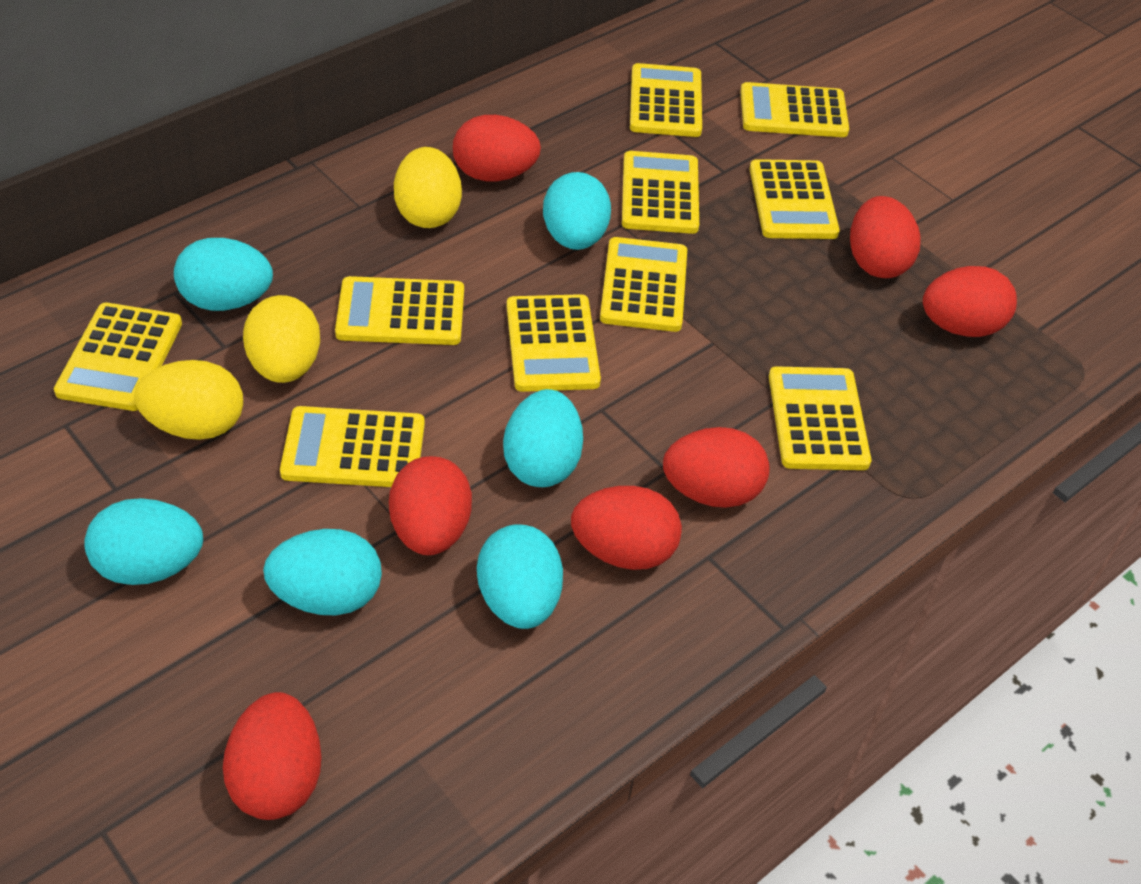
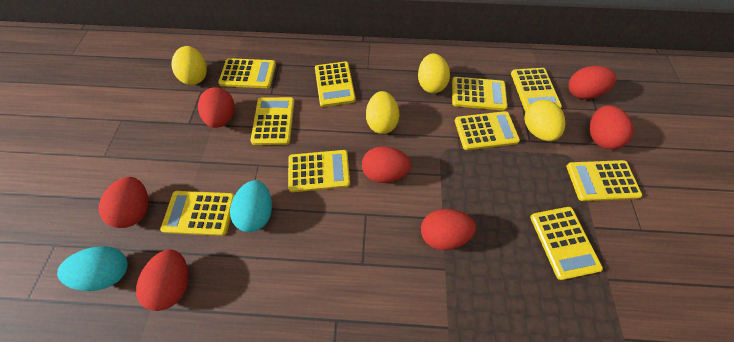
turquoise egg: [84,498,203,585] [174,238,273,311] [263,529,382,615] [477,524,563,629] [503,389,583,487] [543,172,611,250] = 6 -> [57,246,127,291] [230,180,272,232] = 2
yellow egg: [134,360,243,440] [243,295,320,383] [394,147,462,228] = 3 -> [171,46,207,85] [366,91,399,134] [418,53,450,93] [524,100,565,141] = 4

